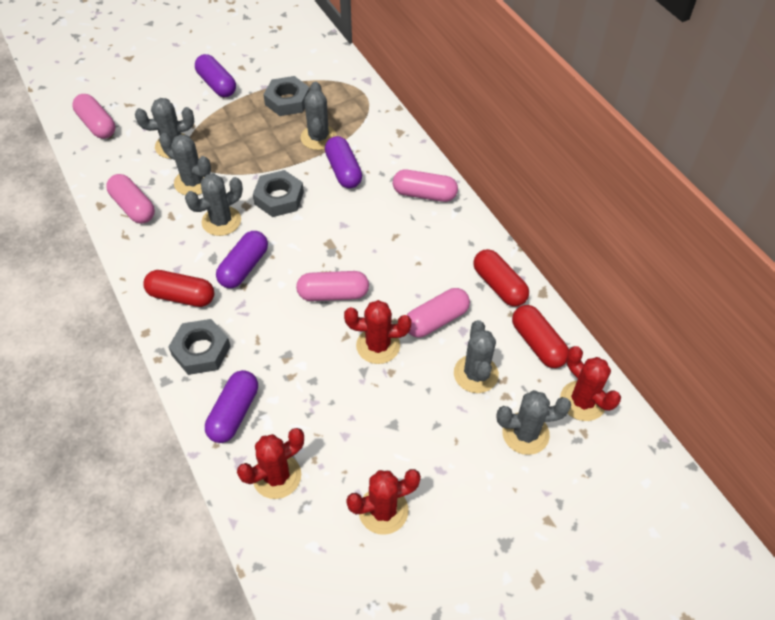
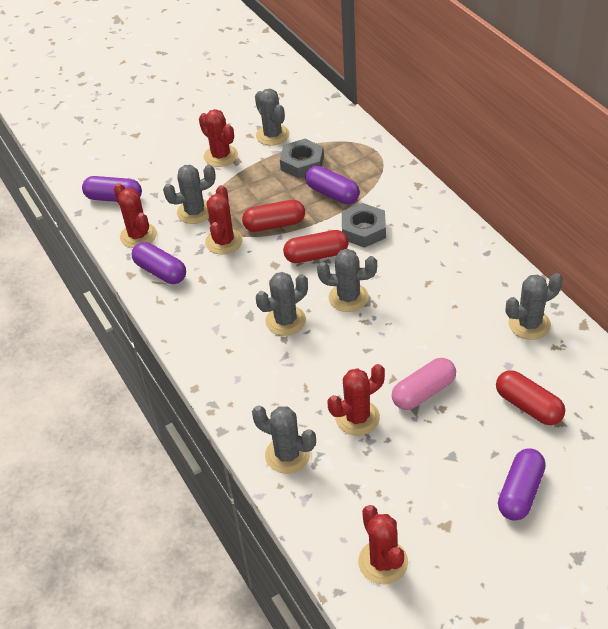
grey nut: [168,319,231,375] [253,170,304,217] [263,76,310,116] = 3 -> [280,139,324,179] [342,203,386,248] = 2
pink capsule: [72,94,115,139] [106,174,155,224] [296,271,369,301] [393,170,458,202] [407,288,470,338] = 5 -> [392,358,456,410] = 1
red cactus: [237,428,304,499] [344,300,411,364] [346,469,421,535] [560,346,621,421] = 4 -> [114,183,157,248] [199,109,238,167] [205,185,243,254] [328,364,385,436] [358,505,408,584] = 5

